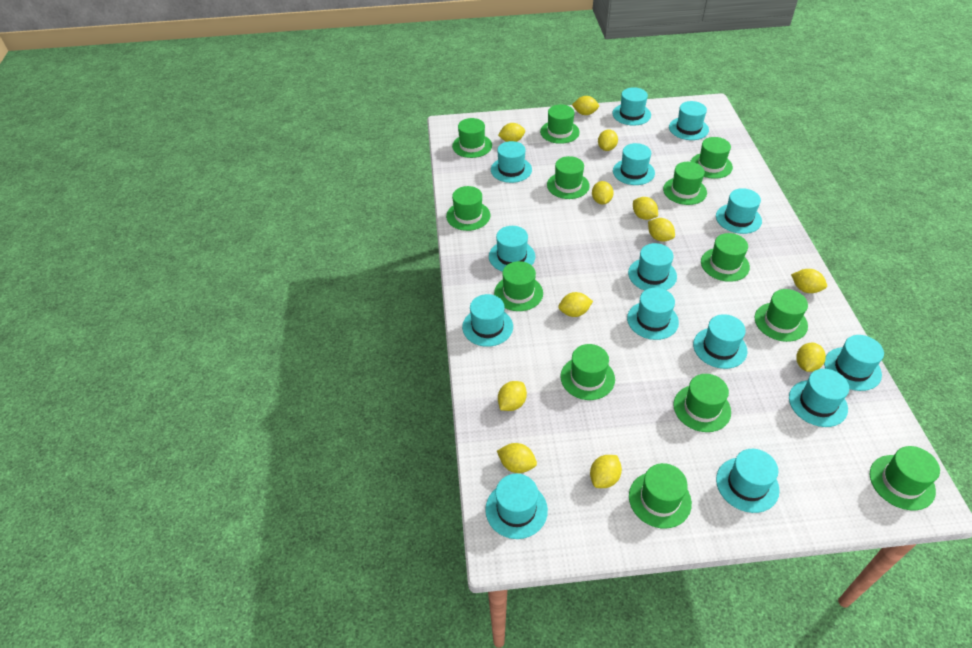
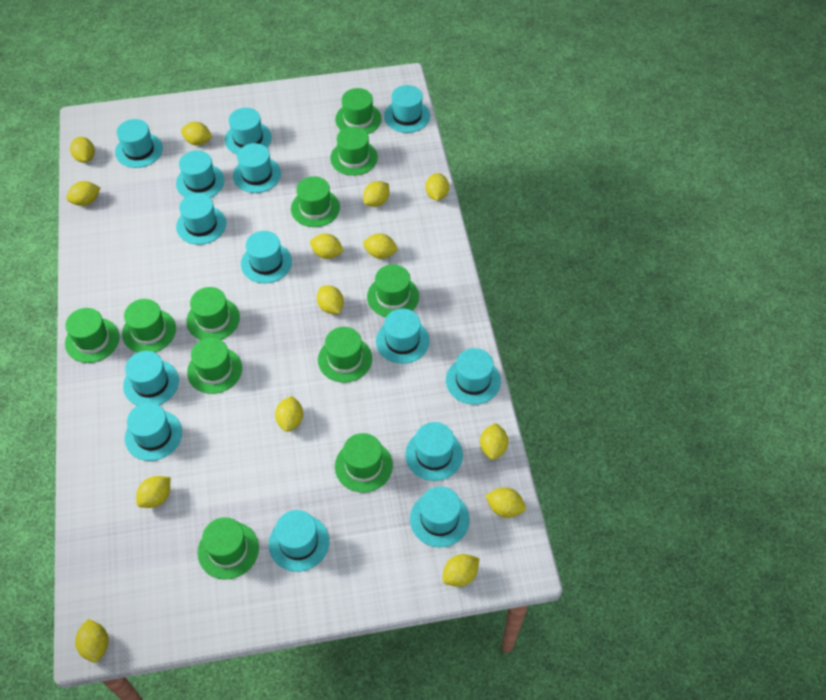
green hat: [446,186,490,231] [452,118,492,158] [494,261,543,311] [540,104,580,144] [547,156,590,199] [561,344,615,400] [629,463,692,528] [663,162,707,205] [673,374,731,432] [690,137,733,179] [701,233,750,282] [755,289,808,342] [870,446,940,510] = 13 -> [65,308,120,363] [122,299,176,353] [186,287,240,340] [187,338,242,394] [198,517,259,579] [291,176,340,227] [318,327,372,383] [330,126,378,176] [335,88,382,134] [335,433,393,493] [367,264,419,317] = 11
yellow lemon: [497,443,537,473] [498,123,525,142] [498,381,527,411] [558,292,593,317] [572,96,599,115] [590,455,622,488] [592,181,614,204] [598,129,618,151] [633,197,658,220] [648,218,675,242] [791,269,827,293] [796,343,826,372] = 12 -> [66,181,101,206] [70,137,95,163] [75,619,108,663] [136,476,170,508] [181,122,212,145] [275,396,303,432] [310,233,344,259] [317,285,344,314] [362,233,397,259] [363,181,389,207] [425,173,449,201] [442,554,479,587] [480,423,508,460] [485,487,526,518] = 14

